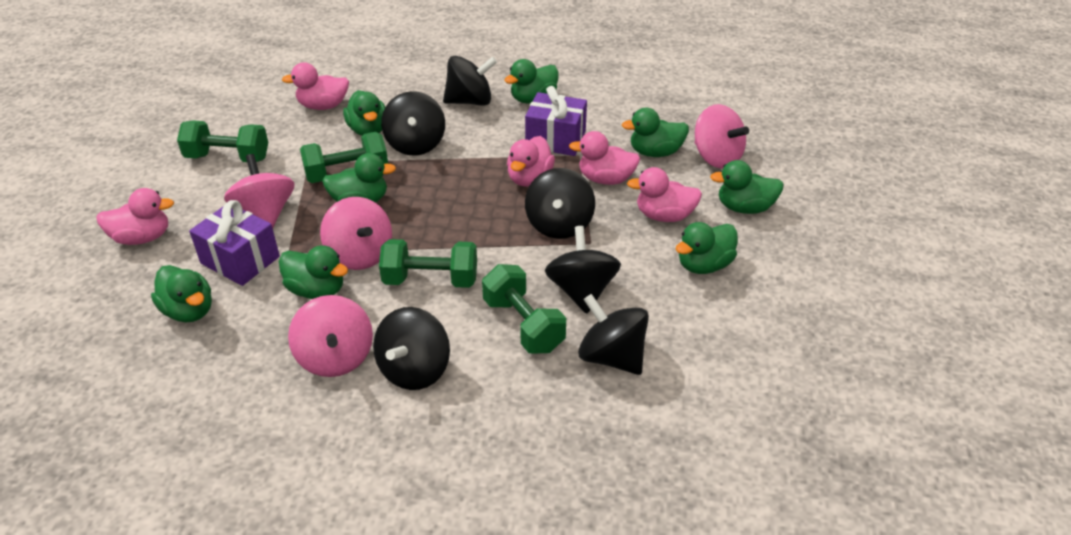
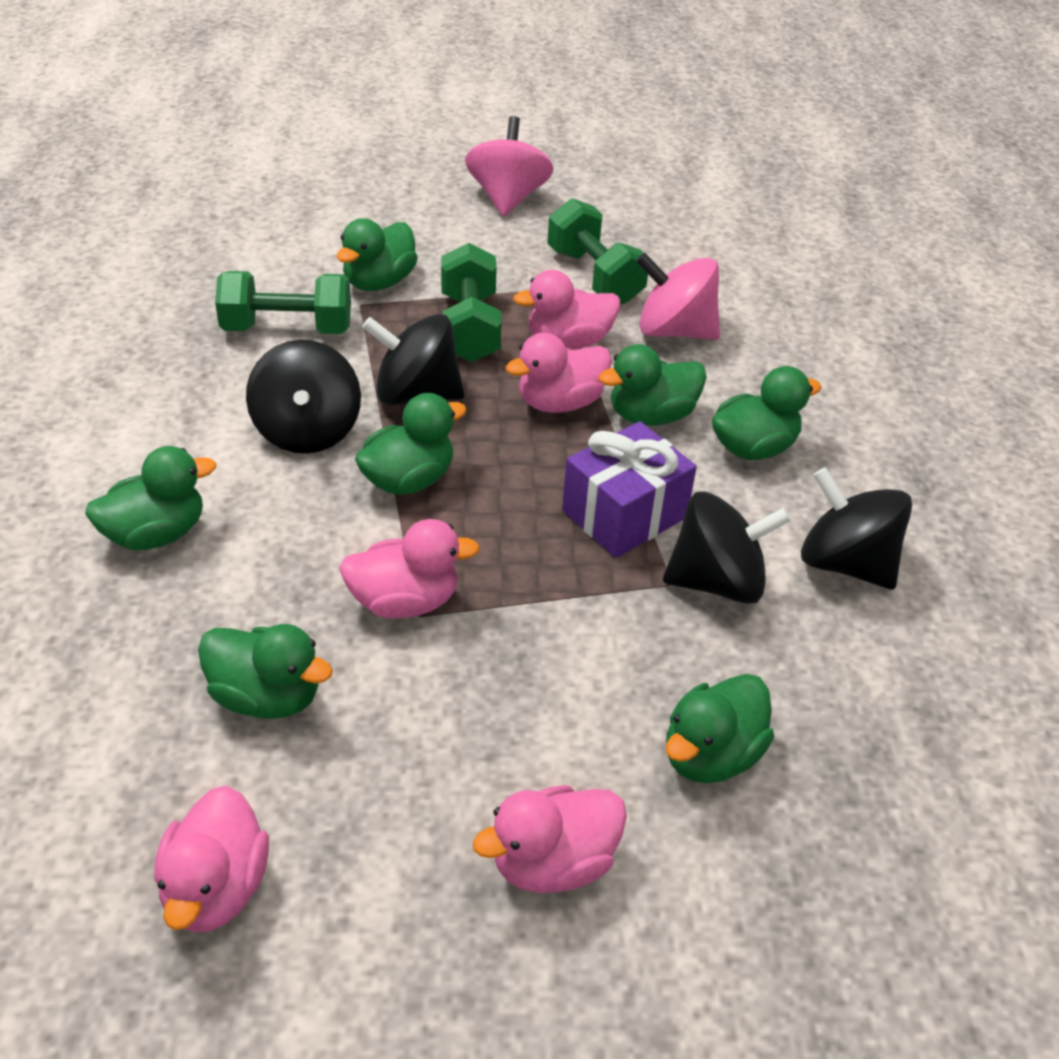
black spinning top: [373,307,450,390] [381,91,445,156] [443,56,497,106] [525,168,595,239] [545,226,621,313] [578,294,649,375] = 6 -> [246,340,361,454] [362,314,464,405] [663,491,792,604] [801,467,912,589] = 4
green duck: [151,265,212,322] [279,245,348,299] [322,153,396,203] [343,90,385,136] [505,59,558,104] [622,108,689,157] [676,222,738,274] [710,160,784,214] = 8 -> [85,446,216,550] [198,624,333,719] [337,218,418,291] [355,393,466,495] [599,344,707,426] [666,674,774,783] [712,366,822,460] = 7
green dumbbell: [177,120,268,162] [300,132,388,183] [379,239,477,288] [482,264,566,353] = 4 -> [215,271,351,334] [441,243,502,362] [547,198,648,304] = 3
pink spinning top: [224,154,295,228] [288,295,373,377] [320,197,392,270] [695,104,749,169] = 4 -> [465,116,554,216] [636,253,720,340] = 2
purple gift: [189,200,280,286] [525,86,587,156] = 2 -> [562,421,697,558] = 1

